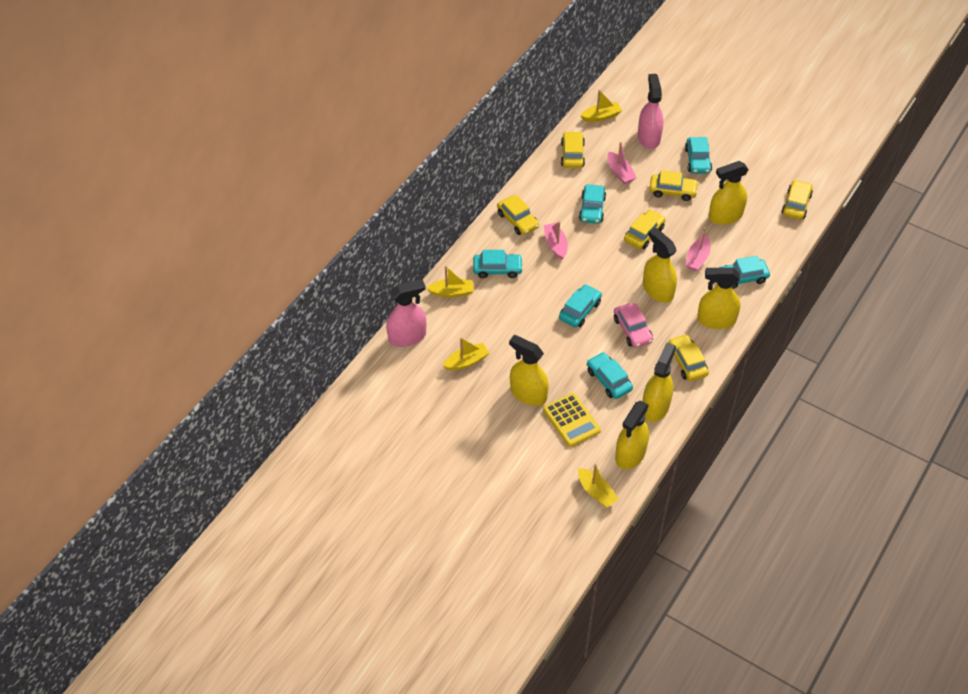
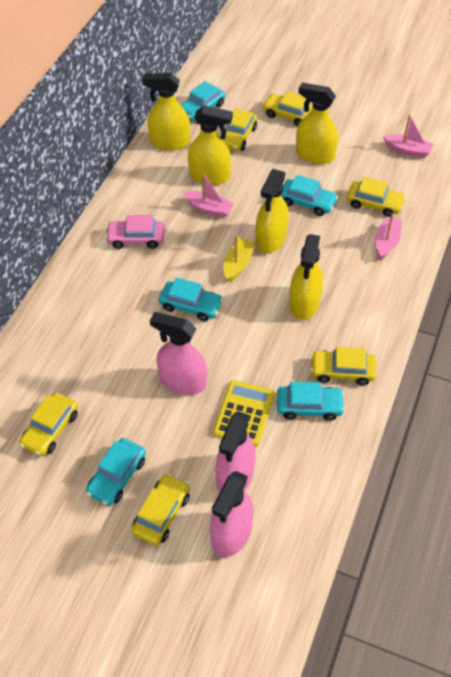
pink spray bottle: [386,279,426,347] [638,74,663,149] = 2 -> [150,312,207,395] [210,471,254,557] [215,411,256,493] = 3
turquoise car: [473,250,523,278] [559,284,602,328] [579,184,606,224] [587,352,633,399] [685,137,712,174] [719,256,770,289] = 6 -> [86,438,146,506] [159,277,223,321] [181,81,225,121] [277,382,345,421] [281,175,338,216] = 5
yellow boat: [427,266,474,298] [443,337,489,370] [578,464,619,508] [580,89,622,122] = 4 -> [223,235,255,282] = 1
yellow spray bottle: [509,335,549,406] [615,401,649,469] [643,228,677,303] [643,343,676,422] [697,267,741,329] [708,161,749,225] = 6 -> [142,73,190,150] [188,105,233,185] [256,169,289,253] [289,234,323,320] [296,82,338,164] = 5

